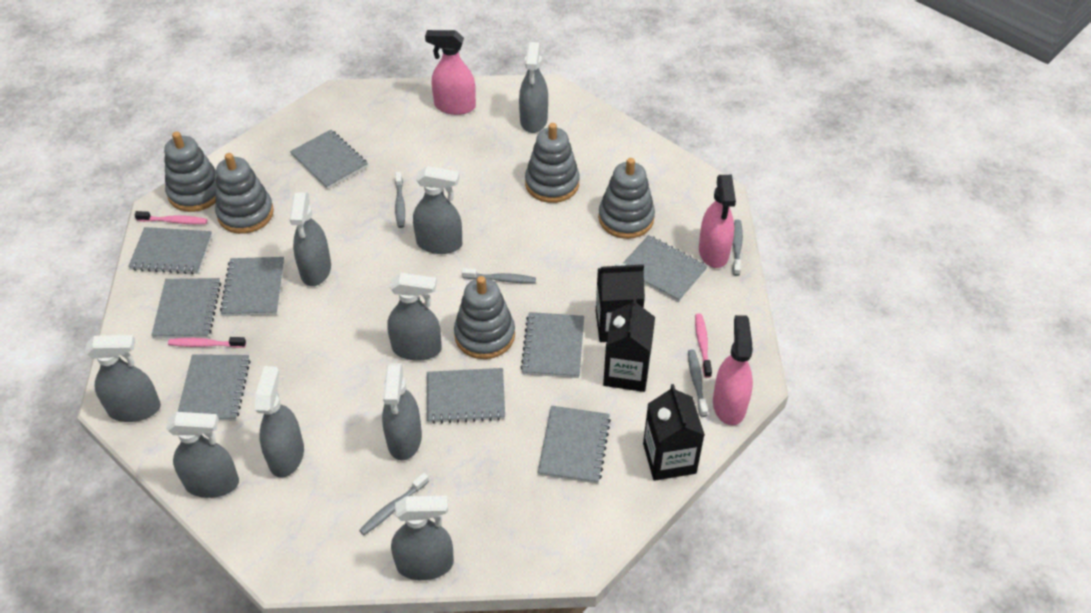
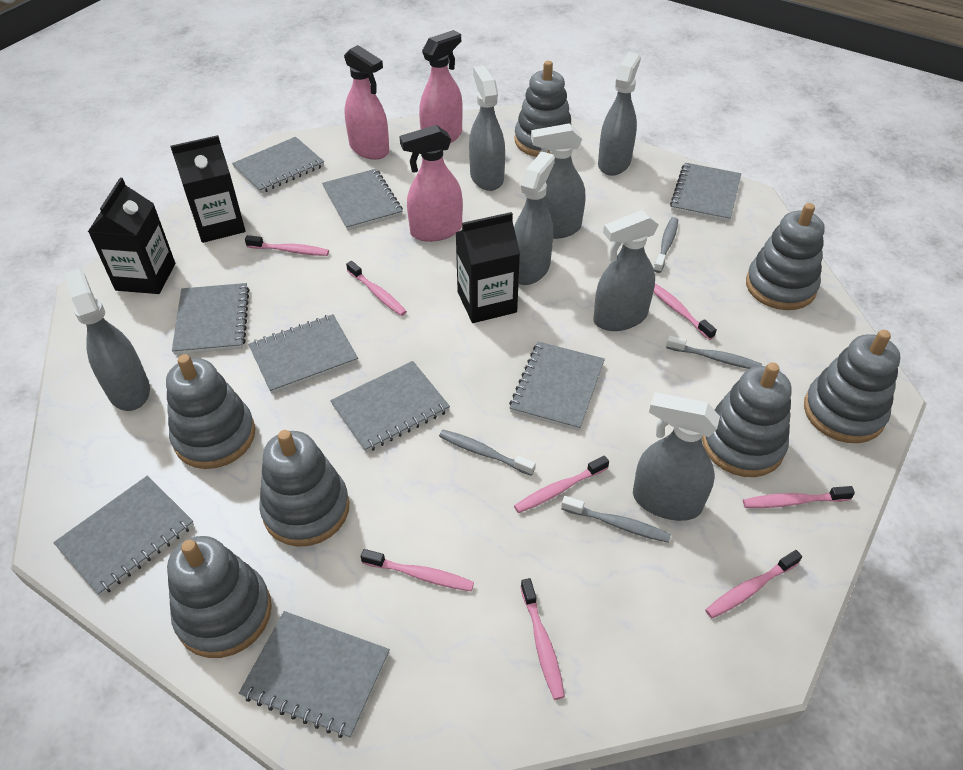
grey spray bottle: [85,335,161,422] [166,412,239,498] [255,366,304,478] [289,193,331,286] [382,363,422,460] [387,273,442,361] [391,496,454,580] [413,166,462,254] [519,42,548,133] = 9 -> [64,269,150,411] [469,66,505,191] [514,152,555,285] [531,123,585,239] [594,210,659,331] [598,52,641,176] [633,392,720,521] = 7
grey stacking toy: [164,131,217,212] [215,153,274,234] [454,276,515,359] [525,123,580,203] [598,158,655,239] = 5 -> [166,354,255,469] [167,536,272,658] [259,430,350,547] [515,61,572,157] [702,362,792,477] [746,203,825,310] [804,330,900,443] = 7
grey toothbrush: [359,473,429,535] [395,172,405,228] [462,268,536,283] [688,350,708,417] [733,220,743,276] = 5 -> [439,430,536,476] [561,496,671,543] [654,217,678,273] [666,335,762,369] = 4
pink toothbrush: [135,211,207,224] [168,337,246,348] [695,313,712,378] = 3 -> [245,235,329,256] [346,261,407,316] [361,549,474,591] [514,456,609,513] [520,578,565,700] [654,283,717,340] [705,550,802,618] [743,486,855,508] = 8

